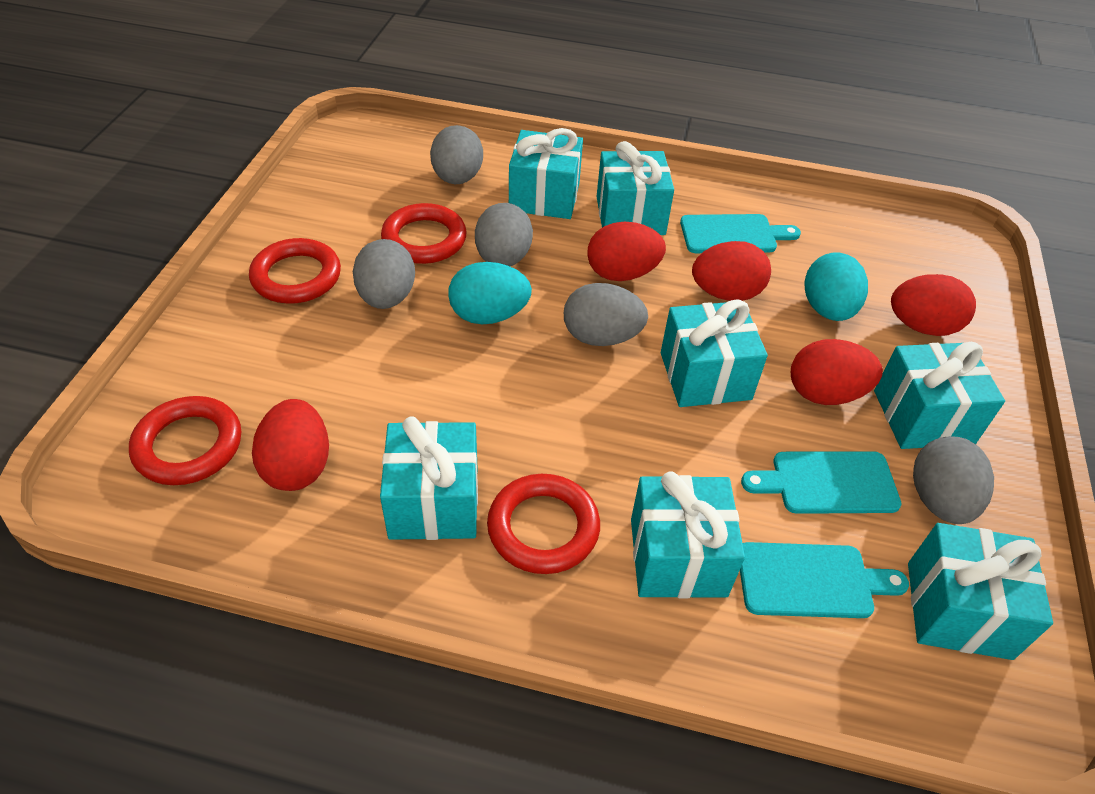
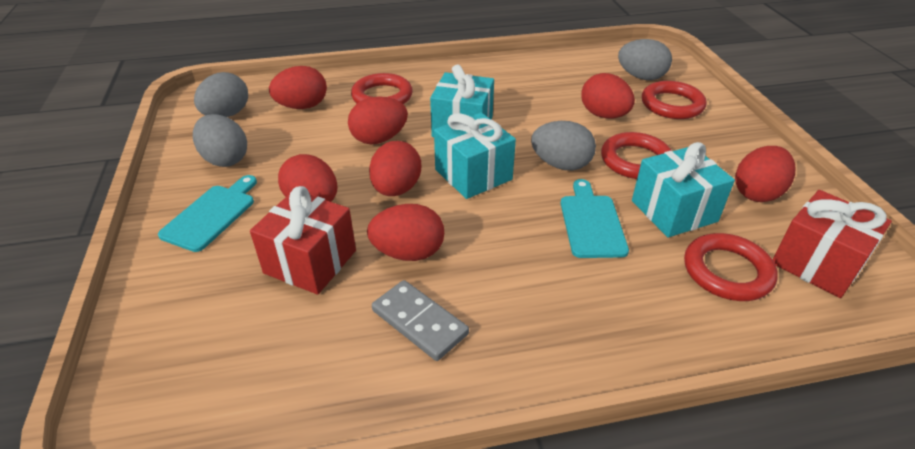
grey domino: none = 0 -> [372,280,469,361] = 1
grey egg: [353,239,415,309] [430,125,483,184] [475,203,533,266] [564,283,648,346] [913,436,994,524] = 5 -> [193,114,247,167] [194,72,248,117] [531,121,596,170] [618,39,672,80] = 4
red egg: [252,399,329,491] [588,222,666,281] [692,241,771,301] [791,339,883,405] [891,274,976,336] = 5 -> [269,66,327,109] [278,154,337,202] [348,96,408,144] [367,204,444,261] [369,141,421,196] [581,73,635,119] [735,146,795,202] = 7
red gift: none = 0 -> [250,186,356,295] [773,190,892,298] = 2
turquoise cutting board: [680,214,801,253] [740,542,909,618] [741,451,902,514] = 3 -> [158,175,257,252] [561,179,629,258] = 2
turquoise egg: [448,262,532,324] [804,252,868,321] = 2 -> none = 0
turquoise gift: [380,416,478,540] [509,128,583,219] [597,141,674,235] [631,471,745,598] [661,299,768,407] [874,342,1005,449] [908,523,1053,660] = 7 -> [430,65,494,137] [434,112,516,199] [632,142,735,237] = 3

